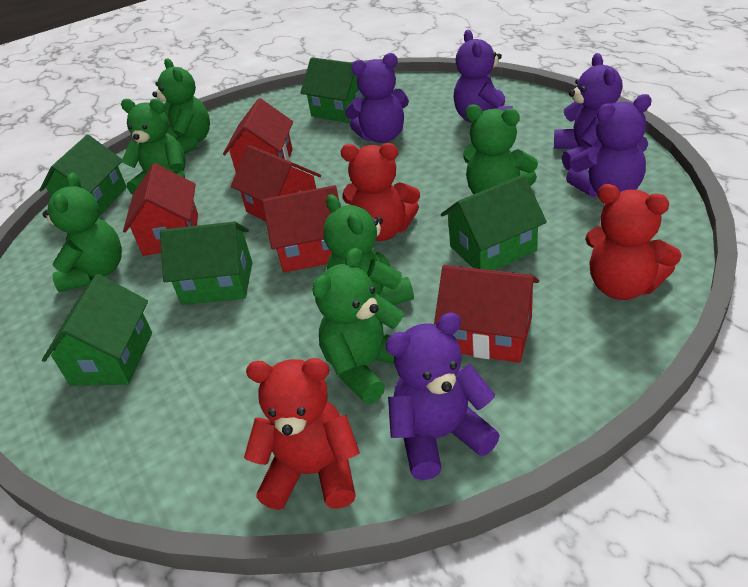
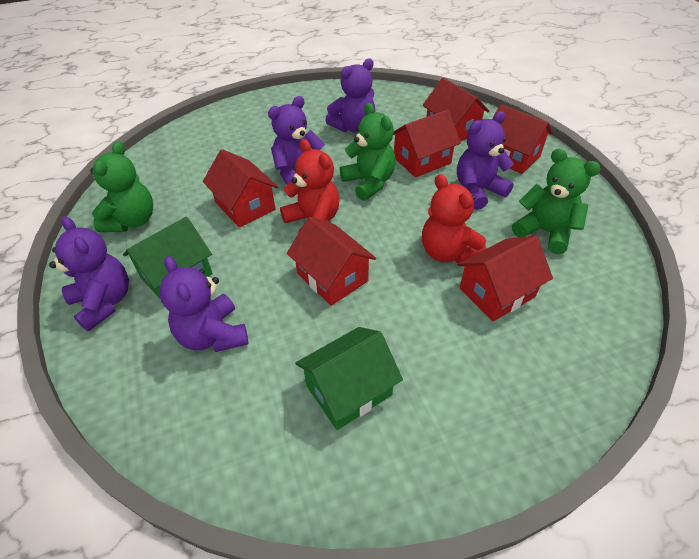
green house: [39,135,127,217] [42,274,152,386] [160,221,252,305] [300,57,365,123] [441,175,547,270] = 5 -> [123,217,213,300] [296,327,403,430] = 2
green teddy bear: [42,173,122,292] [121,99,186,195] [152,58,210,154] [312,248,404,404] [323,194,414,305] [463,104,538,194] = 6 -> [90,141,153,232] [340,103,396,201] [512,149,601,255] = 3
red house: [123,163,198,256] [223,98,293,172] [231,145,321,222] [262,185,339,272] [434,265,539,363] = 5 -> [203,149,278,228] [287,217,376,306] [393,110,461,178] [422,77,489,142] [457,236,553,321] [492,104,553,174] = 6
red teddy bear: [244,358,360,510] [341,143,420,241] [585,184,682,300] = 3 -> [280,139,340,233] [422,174,487,263] = 2

